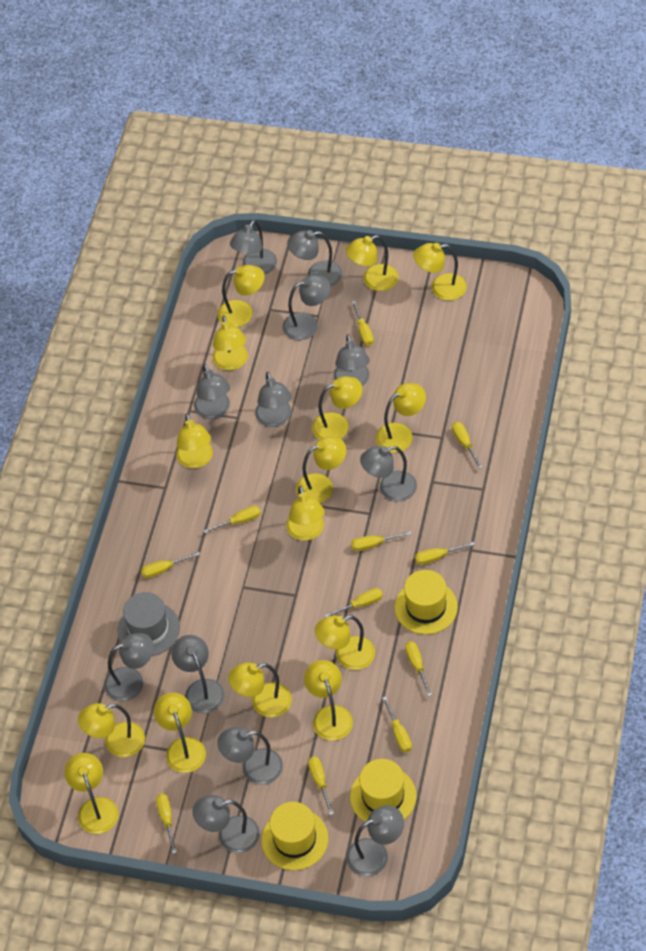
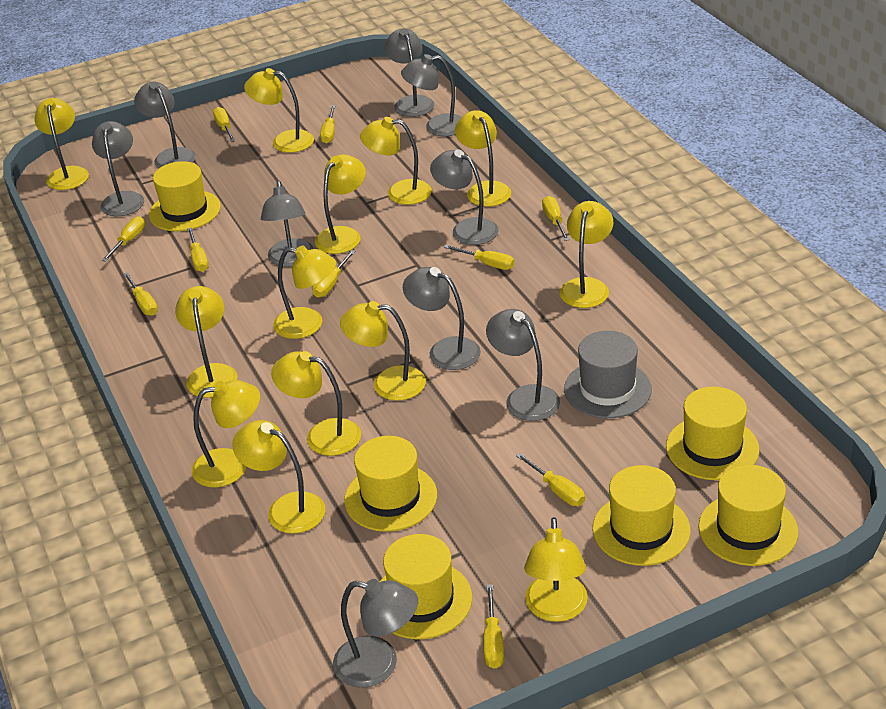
grey lamp: [104,633,154,701] [171,635,224,714] [193,795,260,853] [194,364,230,419] [217,727,283,785] [230,220,277,275] [255,372,292,427] [282,275,330,340] [287,230,342,287] [334,334,370,386] [346,806,404,876] [360,446,417,502] = 12 -> [92,121,144,216] [134,81,196,168] [261,181,313,267] [333,579,418,688] [384,28,434,117] [401,54,461,136] [403,267,481,370] [430,149,498,245] [486,309,560,421] = 9
yellow hat: [261,802,328,870] [350,759,417,822] [395,570,458,635] = 3 -> [149,161,221,231] [344,436,437,532] [380,534,472,639] [593,465,691,566] [666,387,759,480] [699,465,798,566] = 6
yellow lamp: [64,753,118,834] [78,703,145,757] [154,693,206,773] [176,413,213,468] [213,315,248,371] [218,265,265,327] [228,662,292,718] [286,486,325,541] [296,437,346,503] [304,660,353,741] [312,376,362,440] [315,616,375,670] [346,235,398,291] [376,383,426,453] [414,243,467,301] = 15 -> [35,98,89,190] [175,286,238,398] [192,380,260,487] [232,420,325,534] [244,68,314,153] [271,351,361,456] [273,245,336,339] [315,154,366,254] [340,301,426,401] [360,117,432,205] [455,110,511,207] [524,517,588,622] [560,201,613,308] = 13
yellow screwdriver: [141,552,200,578] [156,794,177,854] [203,506,261,534] [308,756,334,815] [325,588,383,617] [351,531,412,551] [352,301,374,346] [382,697,412,752] [405,641,432,697] [415,542,475,565] [452,422,483,469] = 11 -> [102,216,145,262] [123,272,158,316] [187,228,209,272] [213,107,235,142] [313,250,355,298] [320,105,335,143] [444,245,514,270] [483,584,504,669] [516,453,585,506] [542,196,569,241] = 10

